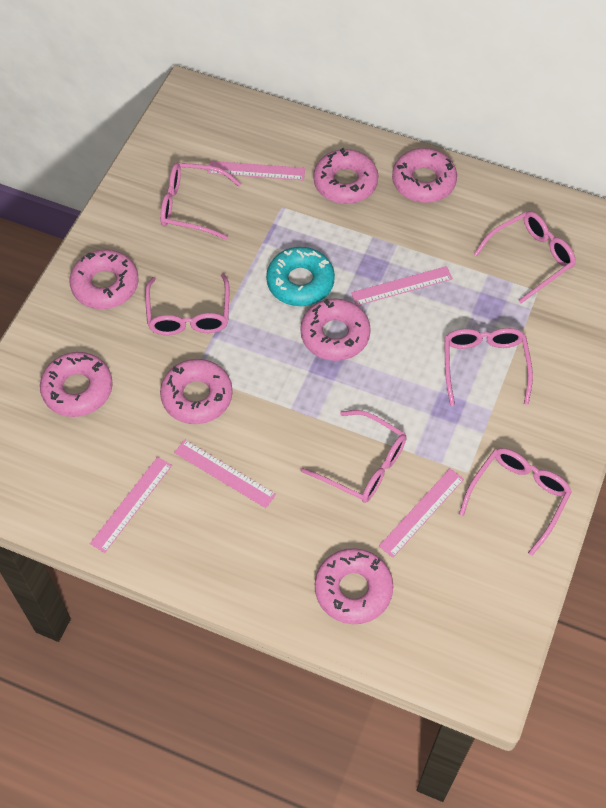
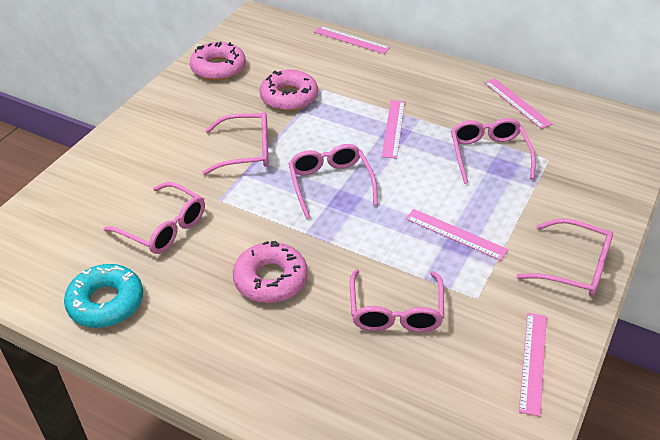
pink donut: [40,352,113,417] [69,249,139,309] [160,359,233,424] [300,299,371,361] [313,148,379,204] [315,548,393,624] [392,148,457,203] = 7 -> [190,42,246,81] [233,241,308,303] [260,70,318,111] = 3

